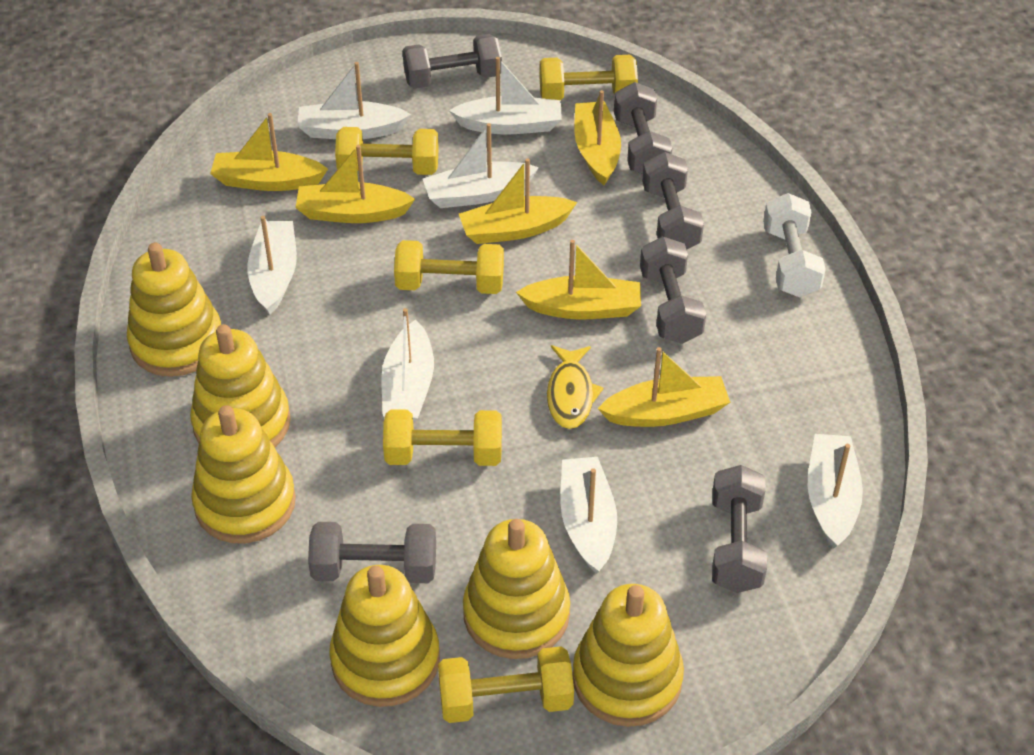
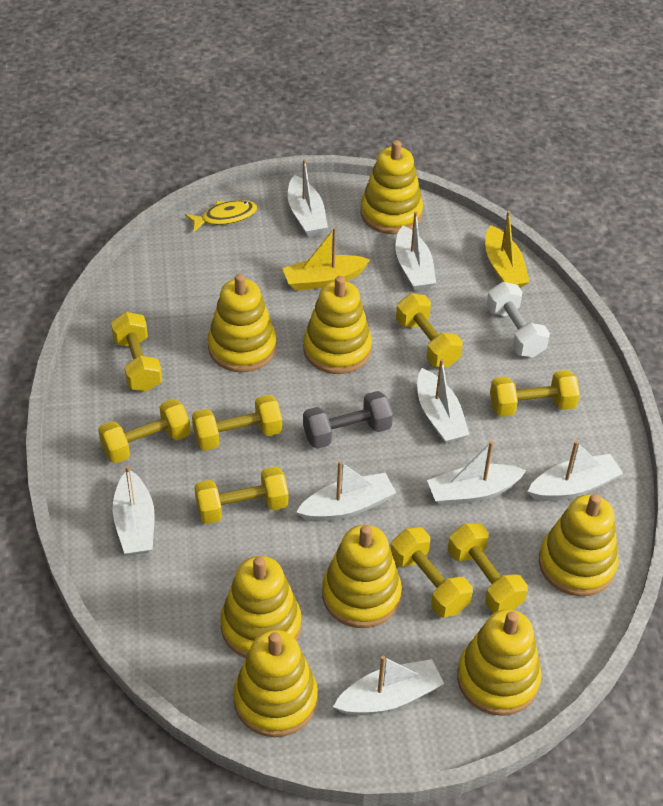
grey dumbbell: [308,522,436,583] [402,34,502,89] [614,82,672,174] [640,236,706,344] [642,152,704,249] [712,465,767,593] = 6 -> [303,391,393,449] = 1
white boat: [247,216,297,315] [297,62,411,139] [381,308,434,423] [423,123,539,208] [449,57,562,135] [560,457,617,574] [808,434,863,549] = 7 -> [113,466,155,555] [288,159,328,236] [296,461,396,522] [333,655,444,715] [396,211,436,291] [417,359,470,444] [427,441,526,506] [527,441,623,501] = 8
yellow boat: [210,113,328,191] [296,145,415,223] [459,158,577,244] [516,240,641,319] [574,90,621,185] [597,347,730,427] = 6 -> [282,227,370,291] [485,211,529,288] = 2
yellow dumbbell: [335,127,439,175] [383,409,502,466] [394,240,504,294] [438,646,574,723] [539,55,638,100] = 5 -> [98,399,191,463] [111,312,162,392] [192,395,282,451] [194,467,288,524] [391,527,473,618] [396,293,463,367] [448,523,528,613] [490,370,580,417] = 8
yellow stacking toy: [127,243,221,377] [190,324,291,447] [191,405,296,543] [329,565,440,707] [463,519,570,659] [572,584,684,727] = 6 -> [208,274,276,372] [220,556,301,658] [233,630,318,737] [303,276,372,374] [322,525,402,628] [360,140,423,234] [457,609,542,716] [539,494,618,596] = 8

